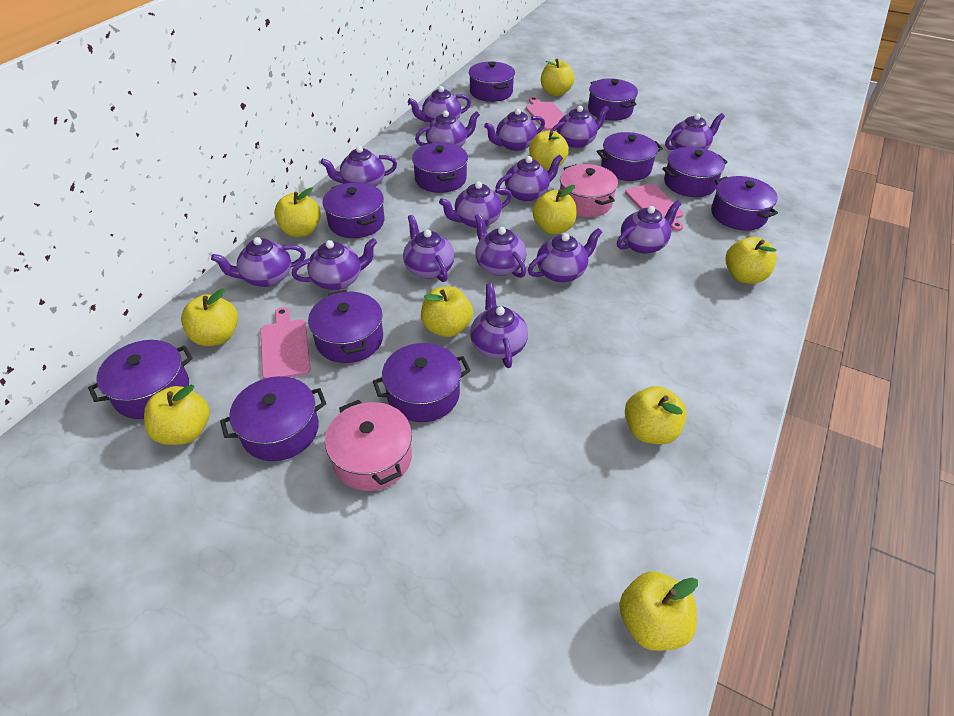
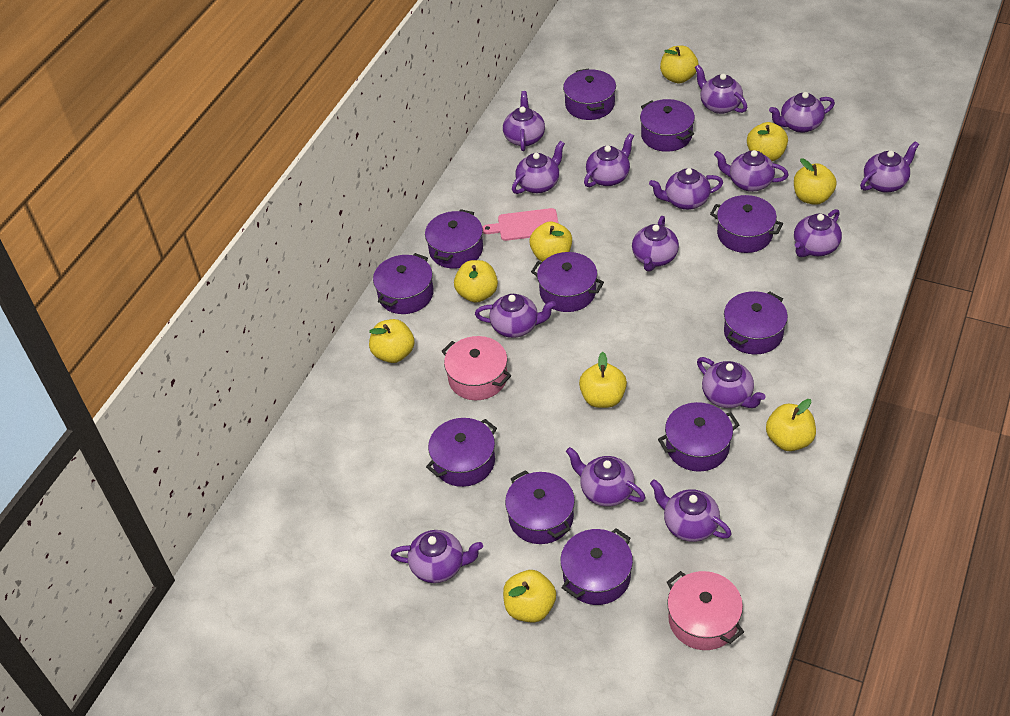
pink cutting board: [260,307,311,379] [526,97,565,131] [625,183,684,231] = 3 -> [482,208,559,241] = 1
yellow apple: [144,385,210,445] [181,289,238,346] [274,187,321,237] [421,286,473,337] [529,130,569,171] [532,185,577,234] [541,59,575,96] [619,571,698,651] [625,386,687,444] [725,237,777,284] = 10 -> [369,319,414,363] [454,260,498,303] [503,570,556,623] [529,222,572,262] [579,352,627,408] [660,46,699,83] [747,122,788,161] [766,399,816,451] [794,158,836,205] = 9

